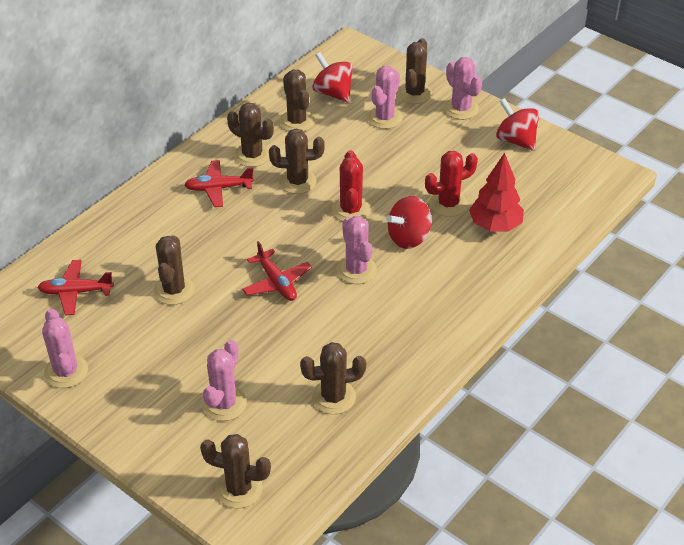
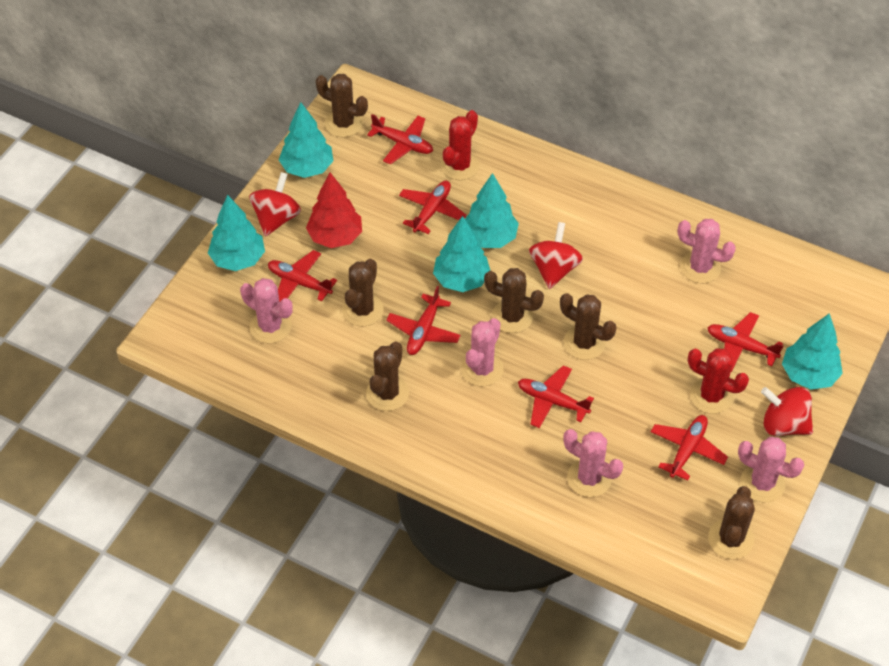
brown cactus: [153,235,195,305] [200,434,271,508] [227,103,274,167] [269,129,325,194] [279,70,315,131] [300,342,366,414] [397,38,432,104] = 7 -> [315,74,368,137] [342,259,384,326] [366,341,409,411] [484,268,544,333] [560,293,616,360] [708,486,755,559] = 6
red plane: [37,260,114,315] [184,160,254,207] [242,241,312,301] = 3 -> [268,250,337,302] [367,114,433,165] [386,286,461,355] [399,181,467,234] [518,365,594,428] [651,415,728,481] [707,312,783,372] = 7
turquoise tree: none = 0 -> [208,195,265,271] [279,102,333,178] [433,216,490,292] [465,173,519,248] [782,313,843,390] = 5

